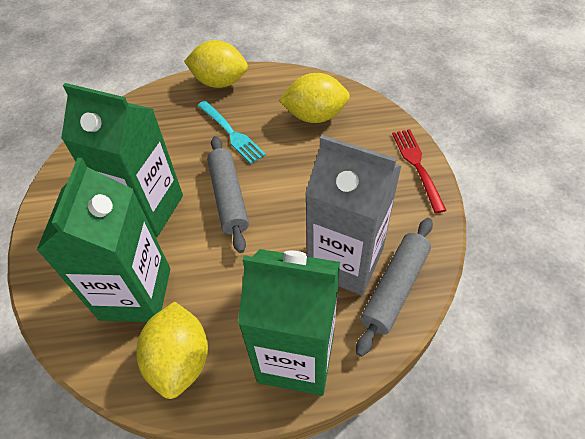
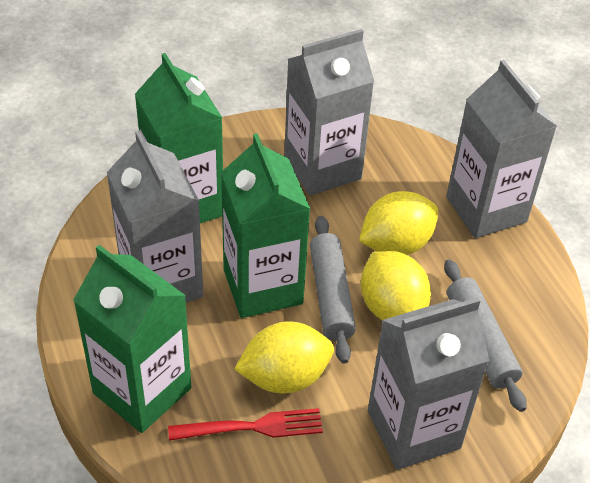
grey carton: [305,135,402,295] = 1 -> [106,130,203,302] [284,29,374,196] [368,297,490,470] [446,60,557,238] = 4
turquoise fork: [198,101,266,164] = 1 -> none = 0

